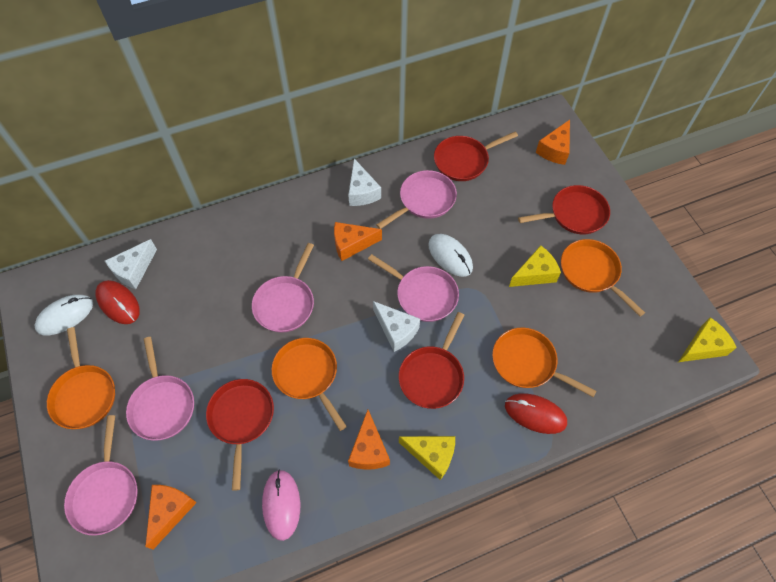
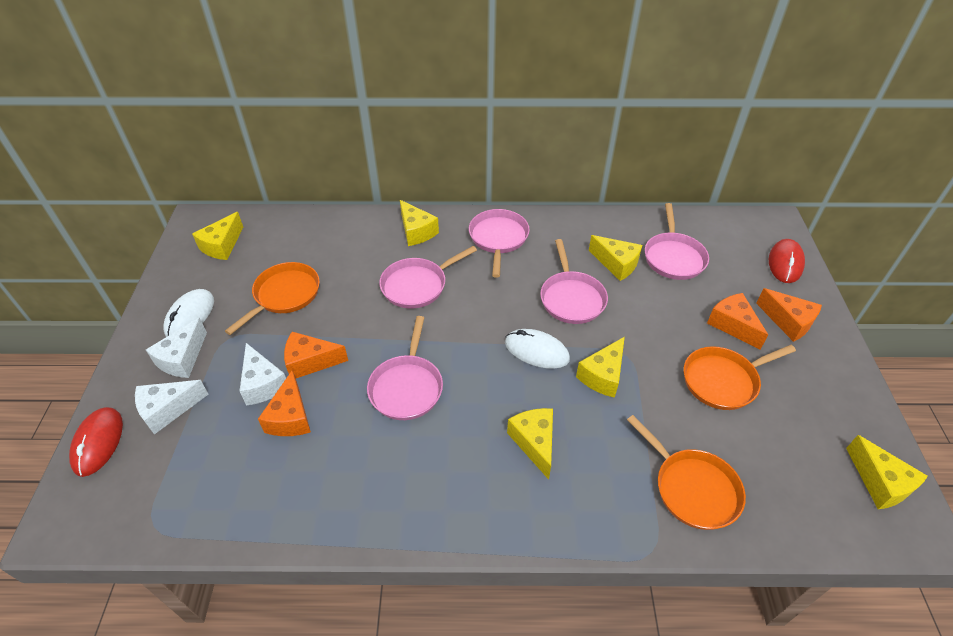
orange pan: [47,327,115,429] [271,338,347,431] [492,328,596,397] [561,239,645,316] = 4 -> [225,262,320,335] [627,415,746,530] [684,345,796,410] = 3
pink mouse: [262,469,300,541] = 1 -> none = 0
red pan: [206,379,274,490] [399,312,464,409] [434,131,518,181] [518,185,610,234] = 4 -> none = 0
yellow cheese: [399,436,455,480] [509,245,561,287] [678,317,737,362] = 3 -> [192,212,243,260] [400,200,439,246] [507,408,553,480] [576,337,625,398] [589,235,642,281] [846,435,928,509] = 6

